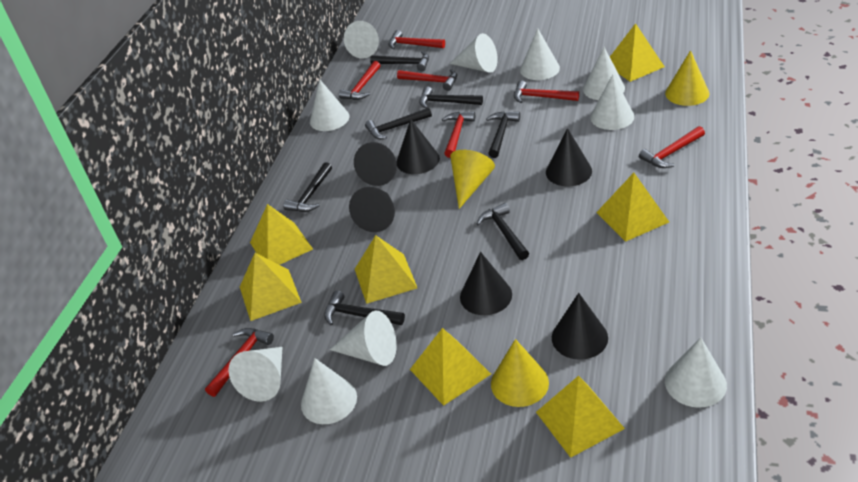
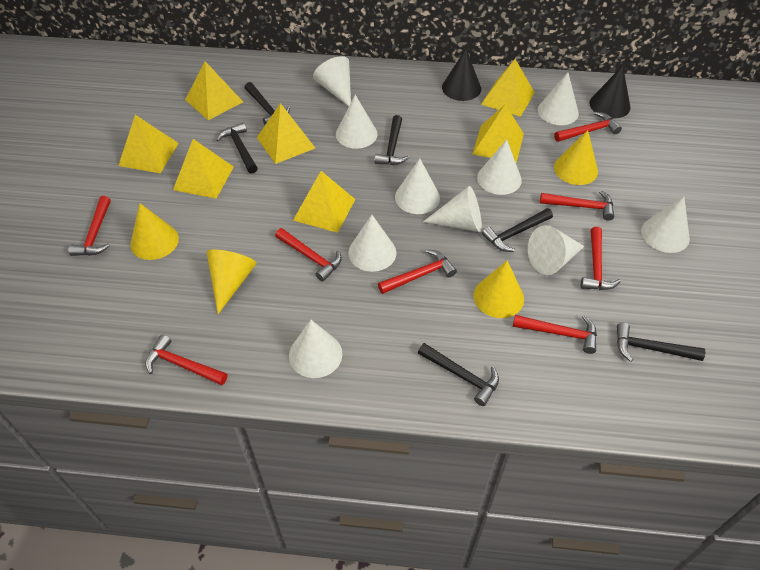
black cone: [349,187,395,232] [354,142,397,186] [397,119,440,174] [460,252,512,315] [546,128,592,187] [552,293,608,360] = 6 -> [442,49,481,101] [589,65,630,118] = 2
black hammer: [283,162,332,212] [324,291,405,325] [365,108,432,139] [370,51,429,71] [419,86,483,109] [477,203,529,260] [486,111,520,158] = 7 -> [216,122,258,174] [245,82,290,125] [374,115,409,165] [418,343,499,406] [482,208,553,252] [617,323,705,362] = 6
red hammer: [205,328,274,397] [339,61,381,100] [388,30,445,50] [397,69,457,91] [442,112,475,158] [514,80,579,103] [639,126,705,168] = 7 -> [68,196,111,256] [145,334,227,385] [275,228,342,282] [378,250,457,294] [513,315,597,354] [540,190,614,221] [554,112,622,142] [581,227,621,290] = 8
yellow cone: [450,150,495,209] [491,339,549,407] [665,50,709,106] = 3 -> [130,203,179,260] [207,249,257,314] [474,261,524,318] [554,130,598,185] = 4

